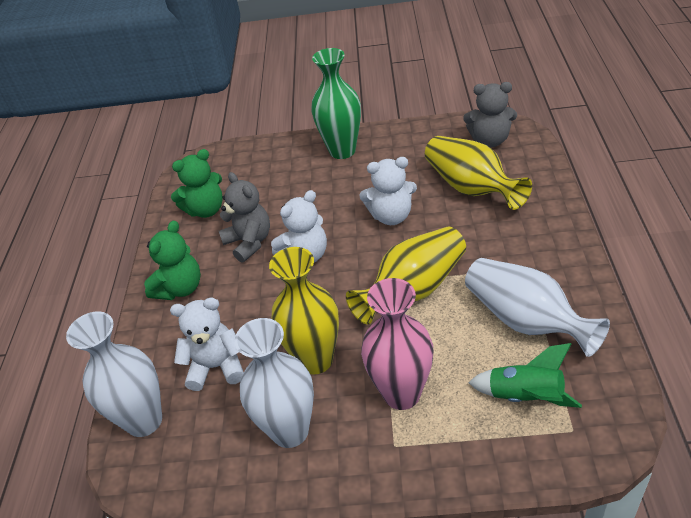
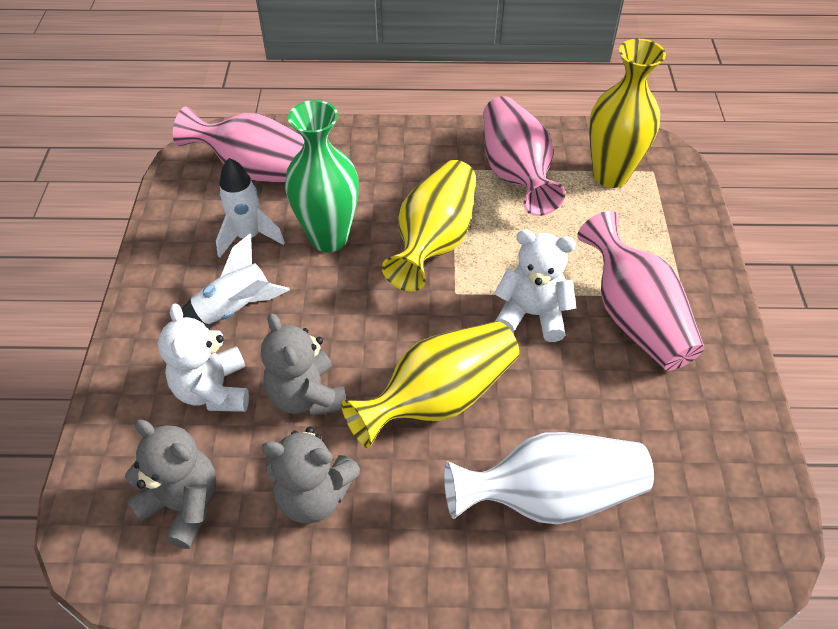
green rocket: [468,343,582,408] = 1 -> none = 0
green teddy bear: [144,220,201,300] [171,149,223,218] = 2 -> none = 0
grey teddy bear: [219,172,270,263] [463,82,517,147] = 2 -> [125,419,217,549] [261,313,346,416] [261,427,360,523] = 3
pink vase: [361,278,433,410] = 1 -> [173,106,304,183] [483,96,566,216] [577,211,704,371] = 3
white rocket: none = 0 -> [182,233,290,324] [216,158,285,258] = 2
white teddy bear: [170,298,244,391] [271,190,327,262] [359,157,417,225] = 3 -> [158,304,249,412] [494,230,576,342] = 2
white vase: [66,311,162,437] [235,318,314,448] [465,258,610,357] = 3 -> [444,432,654,525] = 1

